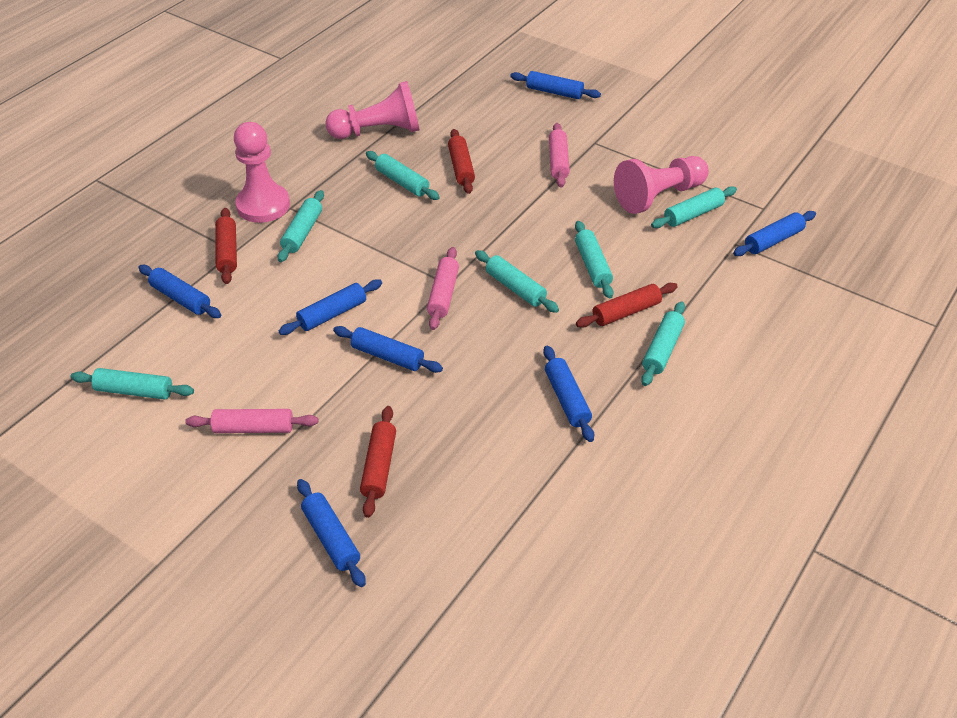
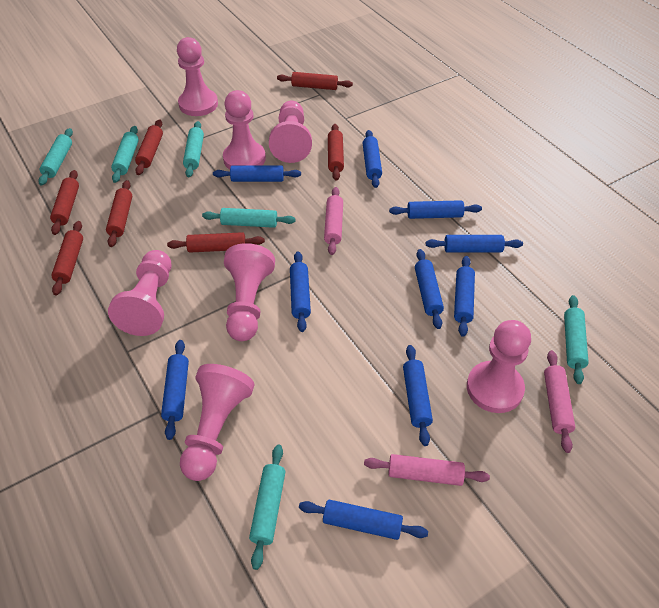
blue rolling pin: [138,265,221,318] [279,279,382,335] [297,479,366,587] [333,326,443,373] [510,71,601,99] [543,346,594,442] [733,211,816,256] = 7 -> [161,340,189,440] [213,165,301,182] [290,251,311,332] [299,499,428,540] [363,130,382,188] [389,200,482,219] [403,345,433,446] [415,249,444,329] [426,235,523,253] [454,256,475,337] = 10
pink pawn: [234,122,290,223] [325,81,419,139] [614,156,709,214] = 3 -> [108,250,171,336] [177,37,218,116] [180,364,255,481] [223,90,266,169] [224,243,275,341] [269,101,312,163] [467,320,531,413] = 7
red rolling pin: [215,208,237,284] [360,406,396,518] [448,129,475,194] [576,283,678,328] = 4 -> [50,170,79,235] [51,221,83,295] [106,180,132,247] [135,119,163,175] [167,232,265,253] [277,72,353,90] [328,124,344,181] = 7
turquoise rolling pin: [70,368,194,400] [278,190,324,262] [366,151,440,200] [475,250,559,313] [575,221,614,298] [641,301,685,386] [651,186,737,228] = 7 -> [38,128,73,186] [111,126,139,183] [183,121,204,178] [202,208,296,228] [249,445,286,570] [564,295,589,384] = 6

